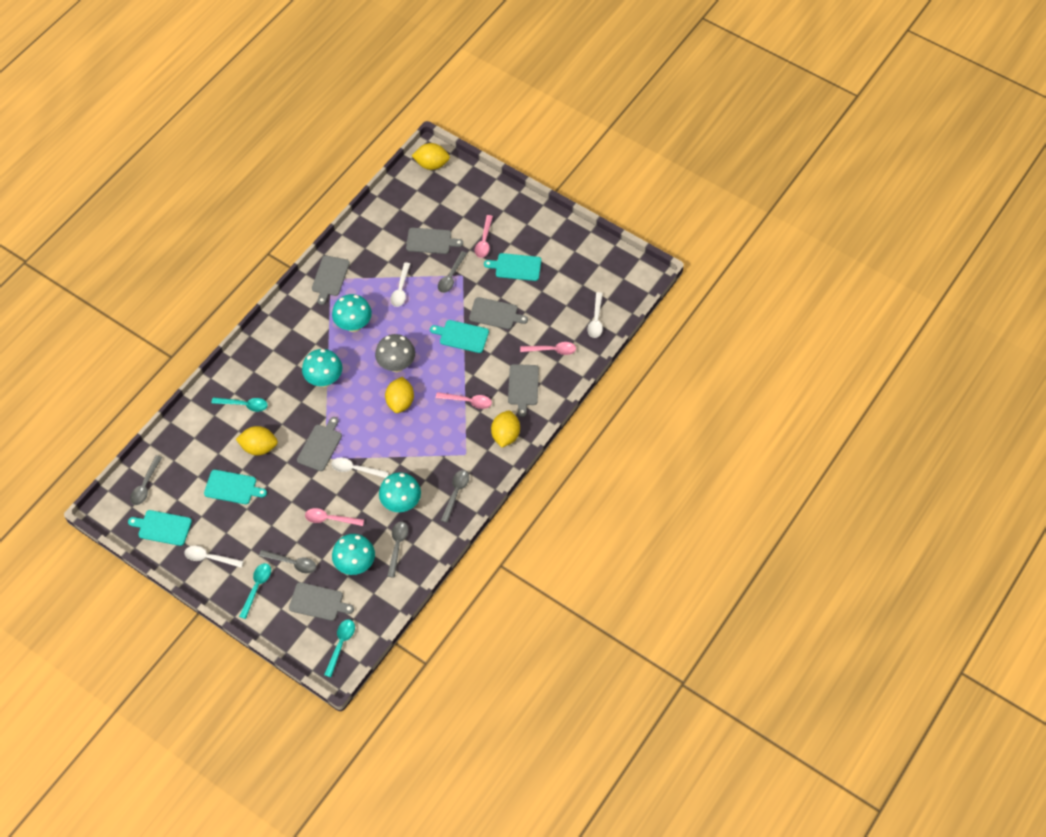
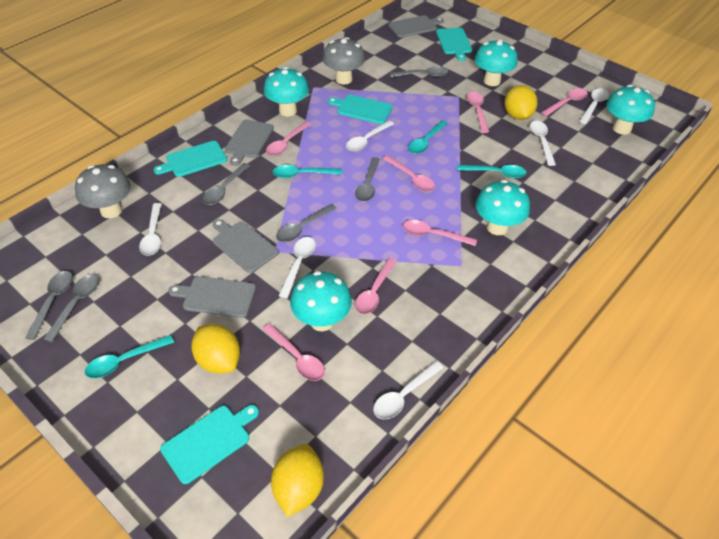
grey cutting board: [289,582,354,621] [297,417,342,471] [312,255,350,305] [406,228,463,254] [469,297,528,329] [508,364,539,417] = 6 -> [168,276,256,318] [213,219,279,273] [225,120,274,166] [389,15,444,38] = 4
grey mushroom: [375,334,415,372] = 1 -> [75,164,131,218] [322,37,365,84] = 2
grey spoon: [130,455,162,505] [259,550,316,573] [387,522,408,578] [438,251,467,293] [441,470,469,523] = 5 -> [25,271,73,340] [44,274,99,342] [203,163,250,205] [276,204,337,242] [355,157,380,202] [390,66,448,77] = 6
pink spoon: [305,508,364,526] [436,392,492,409] [475,215,493,258] [520,342,576,355] = 4 -> [263,323,325,381] [266,121,311,156] [355,258,397,314] [383,155,435,192] [403,220,477,246] [467,92,489,133] [541,88,588,116] = 7
turquoise mushroom: [302,349,342,387] [332,294,372,332] [332,534,375,575] [379,472,421,512] = 4 -> [264,67,309,116] [290,271,352,331] [475,39,518,86] [476,180,530,235] [607,85,655,135] = 5
turquoise spoon: [211,397,268,412] [239,563,271,619] [324,620,355,677] = 3 -> [85,335,174,378] [273,165,342,178] [408,120,448,154] [457,165,527,178] = 4
white spoon: [184,546,244,568] [331,457,389,478] [390,262,410,307] [587,292,603,338] = 4 -> [139,203,162,256] [279,237,316,298] [346,121,394,151] [373,361,443,419] [530,121,556,166] [579,88,609,124] = 6
yellow lemon: [236,426,278,455] [385,377,414,413] [412,143,450,170] [491,410,520,448] = 4 -> [191,324,240,374] [271,444,324,517] [504,85,537,120] = 3

